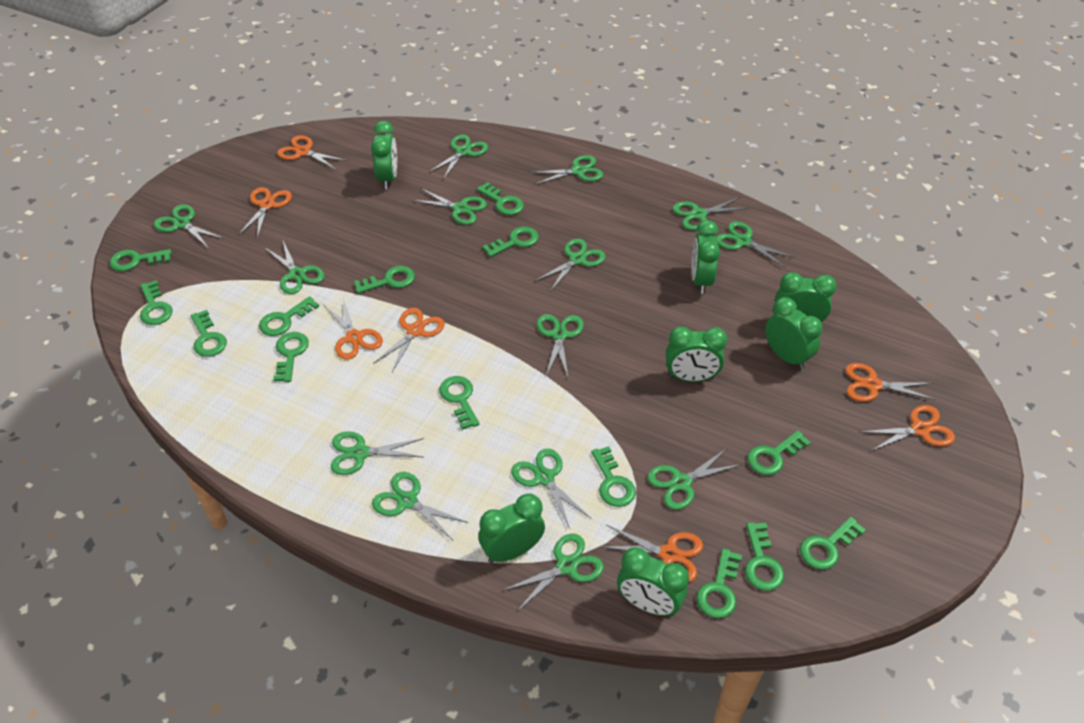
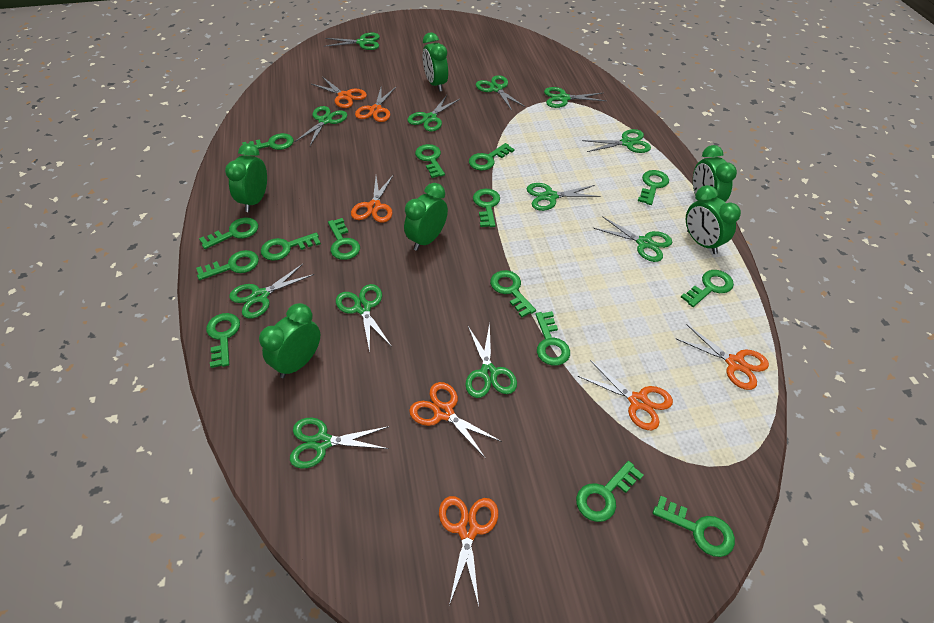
green clock: [371,121,397,189] [478,493,545,563] [617,547,689,616] [666,327,728,382] [691,220,720,294] [765,297,823,370] [775,272,837,322] = 7 -> [225,143,267,212] [259,303,320,378] [404,183,448,251] [423,33,448,92] [686,185,741,254] [693,145,737,202] = 6
green key: [109,249,172,271] [140,280,173,325] [191,310,227,357] [259,296,319,336] [273,332,309,382] [354,266,415,294] [439,376,479,430] [477,182,524,215] [483,227,539,257] [591,446,636,507] [696,548,742,618] [745,522,784,591] [747,430,811,475] [800,517,866,570] = 14 -> [196,250,259,280] [199,218,258,249] [206,313,240,368] [242,133,294,150] [261,232,321,261] [328,218,360,260] [415,144,445,178] [469,143,515,171] [473,189,500,227] [490,270,536,317] [535,311,570,366] [576,461,643,522] [638,170,669,205] [653,496,735,557] [681,270,734,307] = 15
green scissors: [154,205,225,249] [264,241,325,294] [331,431,424,475] [372,472,468,540] [411,188,487,225] [428,135,488,180] [502,534,604,611] [511,449,591,529] [529,155,603,185] [534,239,606,292] [537,314,584,377] [647,448,742,510] [672,197,749,230] [717,222,795,268] = 14 -> [229,263,314,319] [290,418,389,469] [294,106,347,146] [324,33,380,50] [336,284,392,352] [408,95,460,131] [465,323,517,398] [476,75,525,111] [527,183,600,211] [544,87,606,108] [582,129,651,153] [593,216,672,262] = 12

